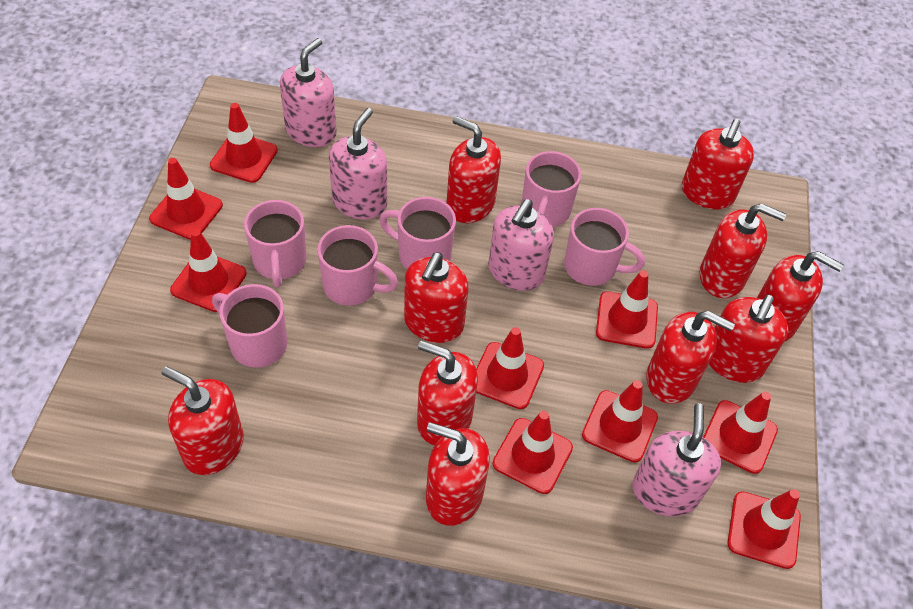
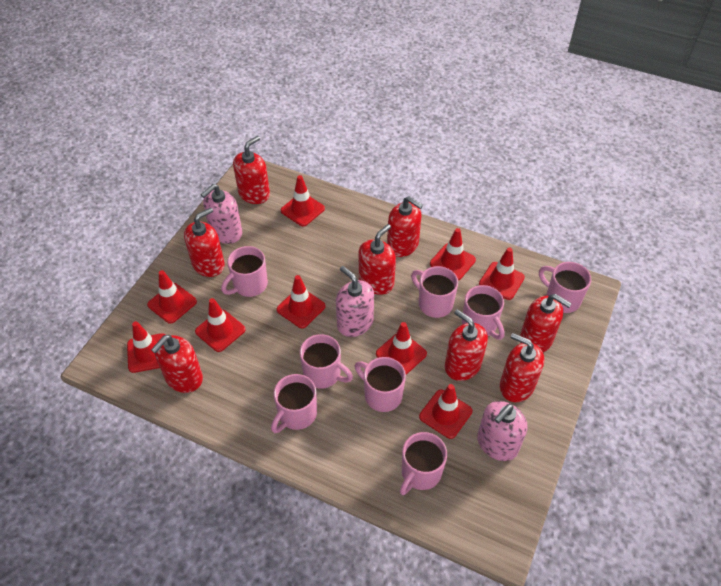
pink mug: [212,284,287,368] [244,200,307,287] [317,225,398,306] [379,197,456,269] [522,151,581,227] [564,208,645,286] = 6 -> [221,246,268,297] [271,374,317,433] [300,334,353,389] [355,357,406,412] [400,432,447,495] [411,266,458,318] [462,285,505,340] [539,262,591,313] = 8
pink soap dispenser: [280,38,337,147] [329,108,387,219] [488,199,554,291] [632,403,721,517] = 4 -> [201,184,242,244] [336,266,374,337] [477,401,527,461] = 3
red soap dispenser: [161,366,244,475] [404,252,468,343] [417,341,478,445] [426,422,490,526] [446,116,501,223] [647,311,735,404] [682,119,754,209] [700,203,786,298] [709,294,789,383] [757,251,844,342] = 10 -> [151,335,203,393] [184,208,225,277] [233,136,270,204] [359,224,396,295] [387,196,423,257] [445,310,488,381] [500,333,544,402] [520,294,572,352] = 8

